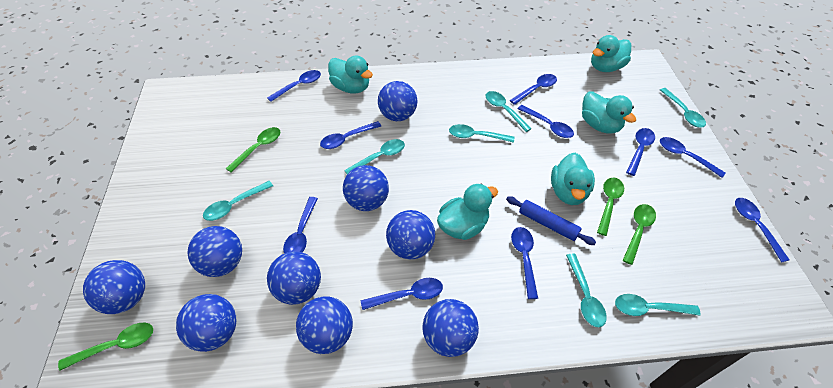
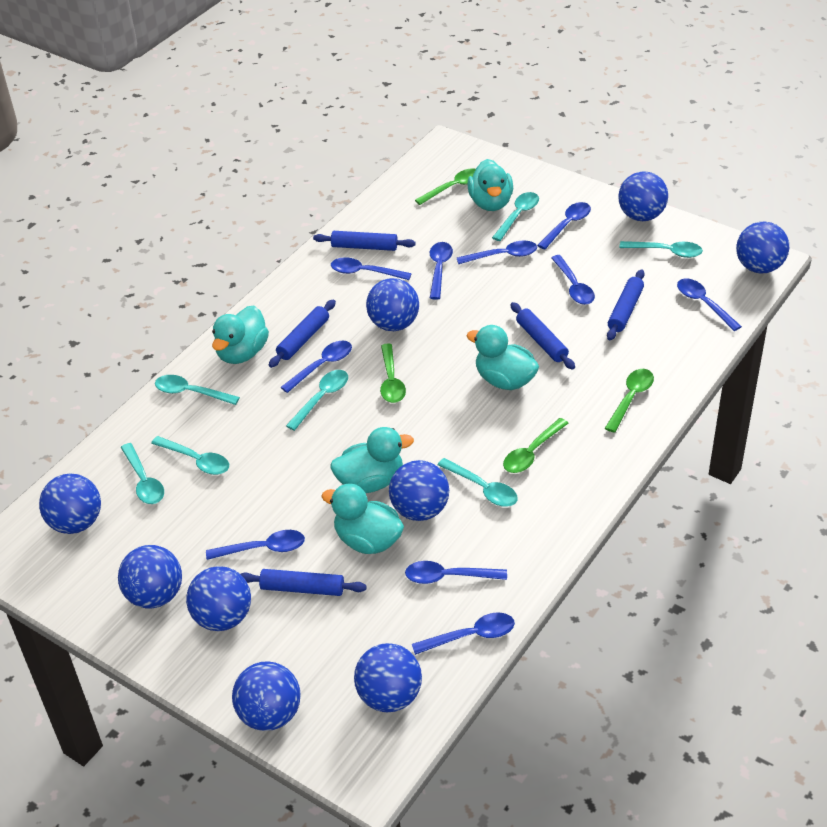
blue rolling pin: [506,196,596,245] = 1 -> [241,569,367,596] [269,300,336,368] [313,231,416,251] [510,302,575,370] [607,269,644,340] = 5

